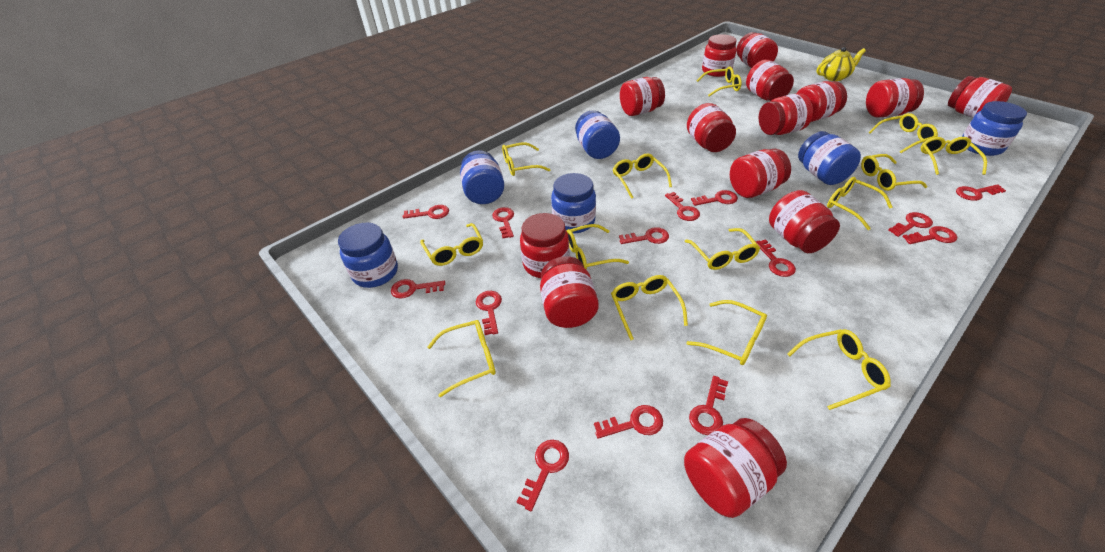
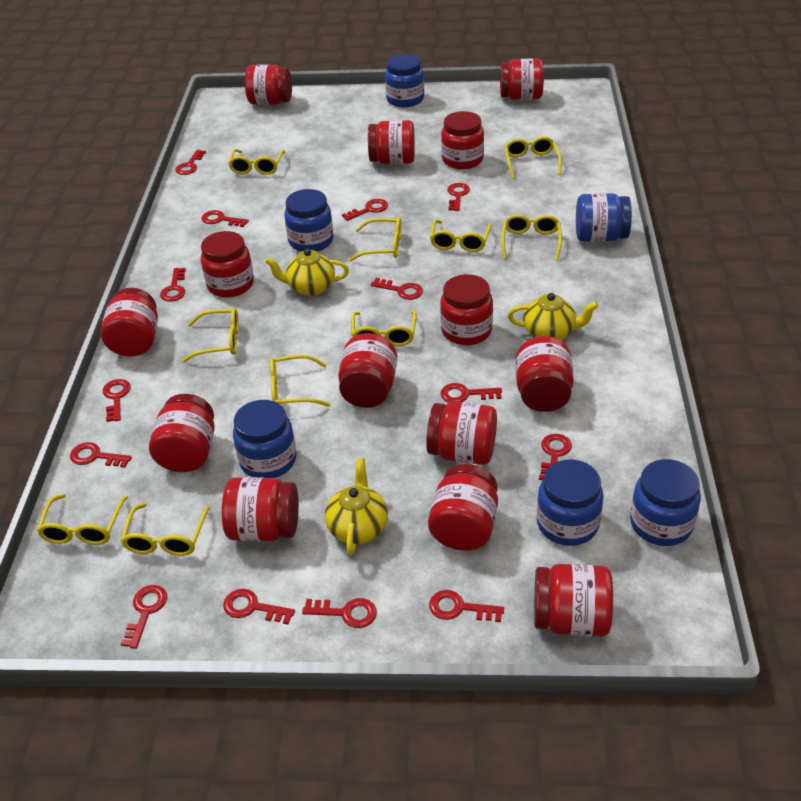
yellow glasses: [420,223,483,266] [427,320,496,397] [502,142,550,176] [567,224,629,270] [611,275,688,340] [613,153,672,199] [685,228,760,270] [686,300,767,365] [696,67,741,96] [787,329,891,410] [827,177,893,230] [861,154,927,191] [869,113,938,153] [921,137,987,175] = 14 -> [37,494,128,545] [121,503,210,556] [182,308,239,363] [228,149,285,175] [270,355,331,407] [349,217,401,261] [351,311,417,346] [430,219,491,252] [501,214,562,261] [505,136,562,179] = 10
yellow teapot: [816,47,866,81] = 1 -> [265,249,349,296] [325,458,388,556] [508,293,598,340] = 3

